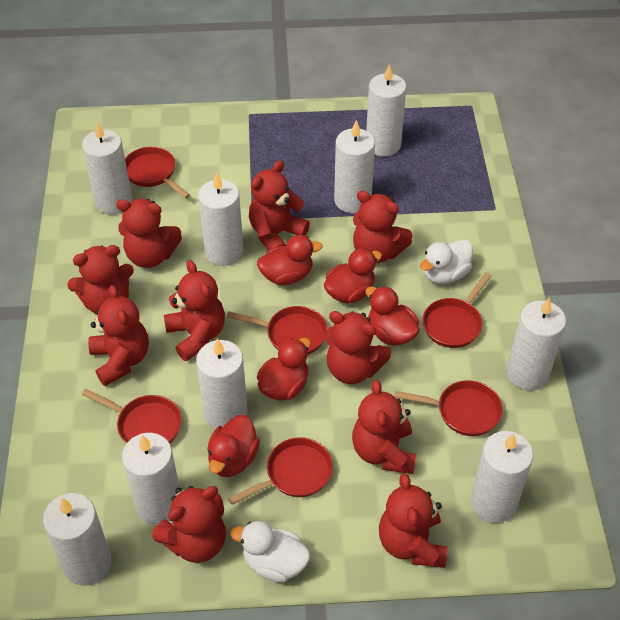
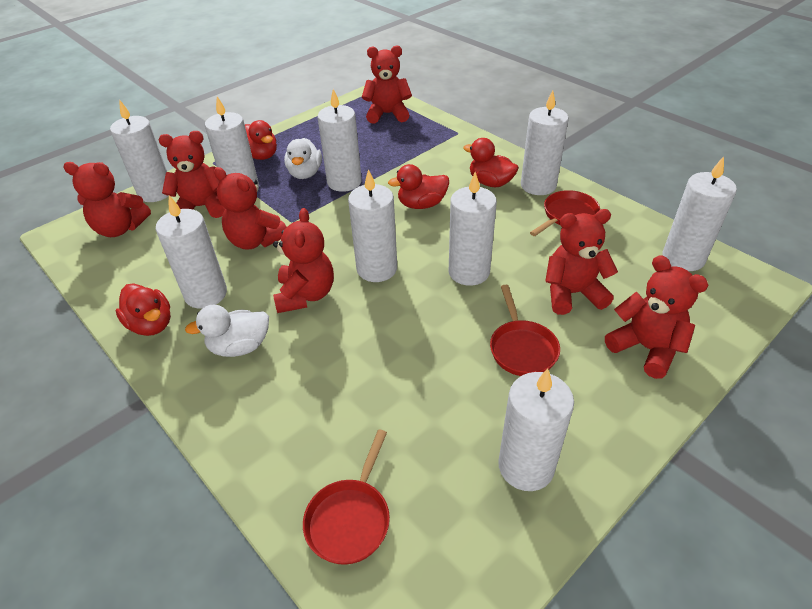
red duck: [207,415,260,477] [257,235,322,285] [257,338,311,401] [324,248,382,303] [365,286,419,345] = 5 -> [115,283,171,336] [245,120,277,160] [388,164,449,209] [463,138,519,187] = 4
red pan: [82,389,182,443] [125,147,190,198] [227,306,327,355] [228,437,333,505] [395,380,503,436] [422,272,492,348] = 6 -> [303,429,390,565] [490,285,560,376] [530,190,600,236] = 3
red teddy bear: [67,245,134,315] [88,285,149,386] [116,199,182,268] [152,486,226,563] [164,260,225,361] [249,160,310,250] [326,311,391,384] [352,380,416,474] [353,191,412,263] [379,473,447,568] = 10 -> [63,162,151,237] [159,131,225,218] [214,167,287,250] [273,208,334,313] [362,45,412,124] [545,209,618,315] [605,255,708,379] = 7

